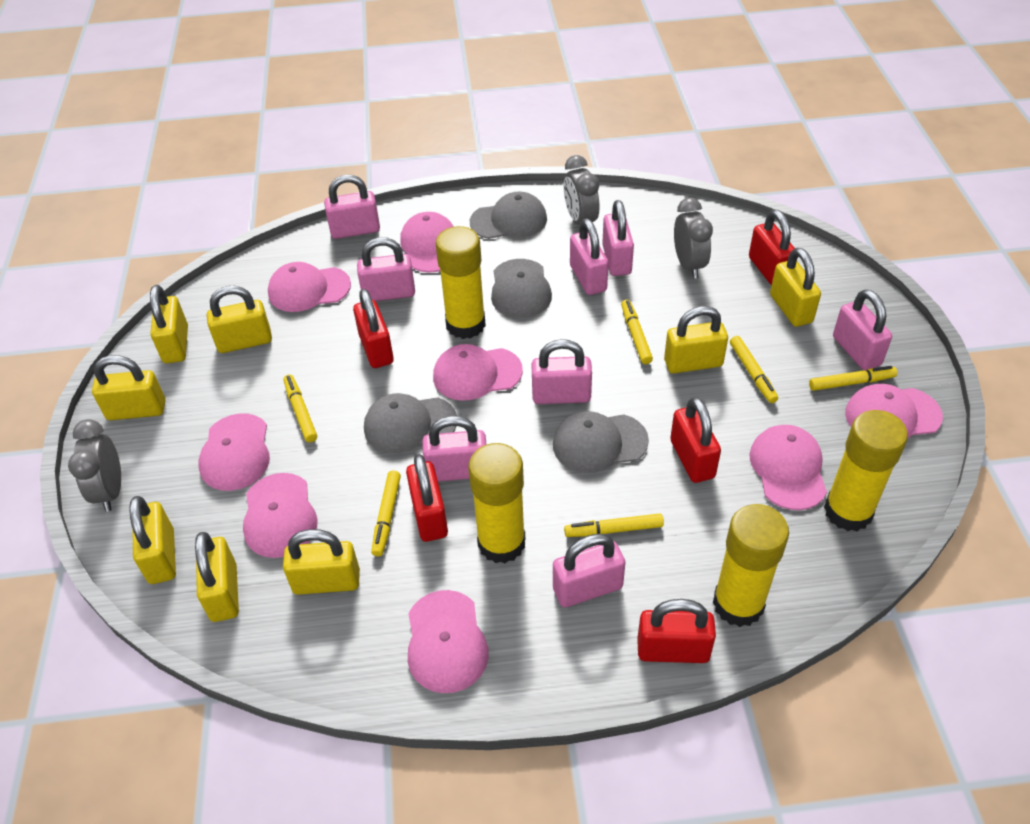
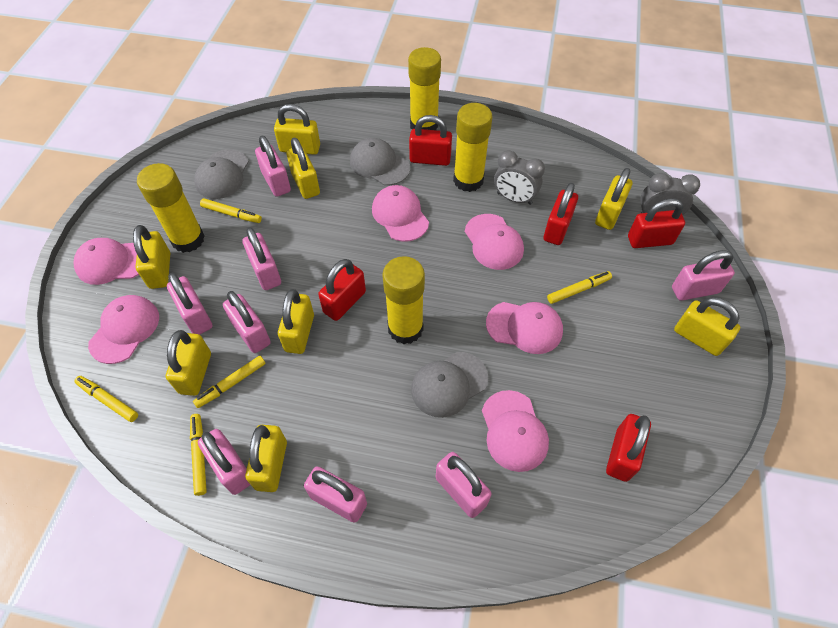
grey cap: [364,393,457,453] [470,192,547,239] [491,259,552,318] [553,411,649,473] = 4 -> [194,149,249,199] [350,138,410,185] [411,352,488,418] = 3
grey clock: [68,419,121,512] [564,155,599,225] [674,198,713,279] = 3 -> [494,150,545,205] [640,173,700,215] = 2
pink cap: [198,413,270,491] [243,473,318,558] [268,262,351,312] [400,212,454,273] [408,590,489,693] [433,344,523,401] [749,425,827,510] [845,384,943,438] = 8 -> [74,238,139,285] [88,295,159,364] [372,185,429,242] [465,214,524,270] [482,390,549,472] [486,302,563,354] = 6
yellow marker: [283,375,317,442] [371,470,401,556] [564,514,664,537] [621,300,653,364] [730,336,778,403] [809,366,897,391] = 6 -> [74,376,138,422] [190,414,207,496] [193,356,266,408] [200,198,262,223] [547,271,612,304] = 5

